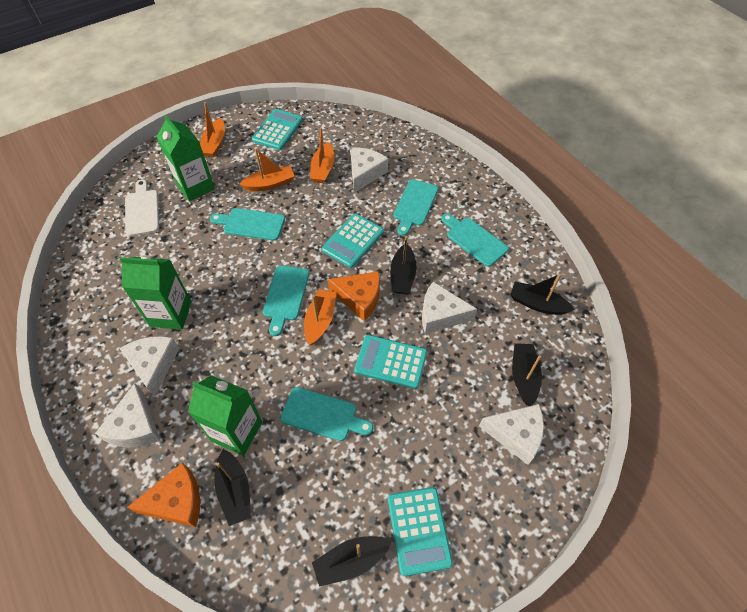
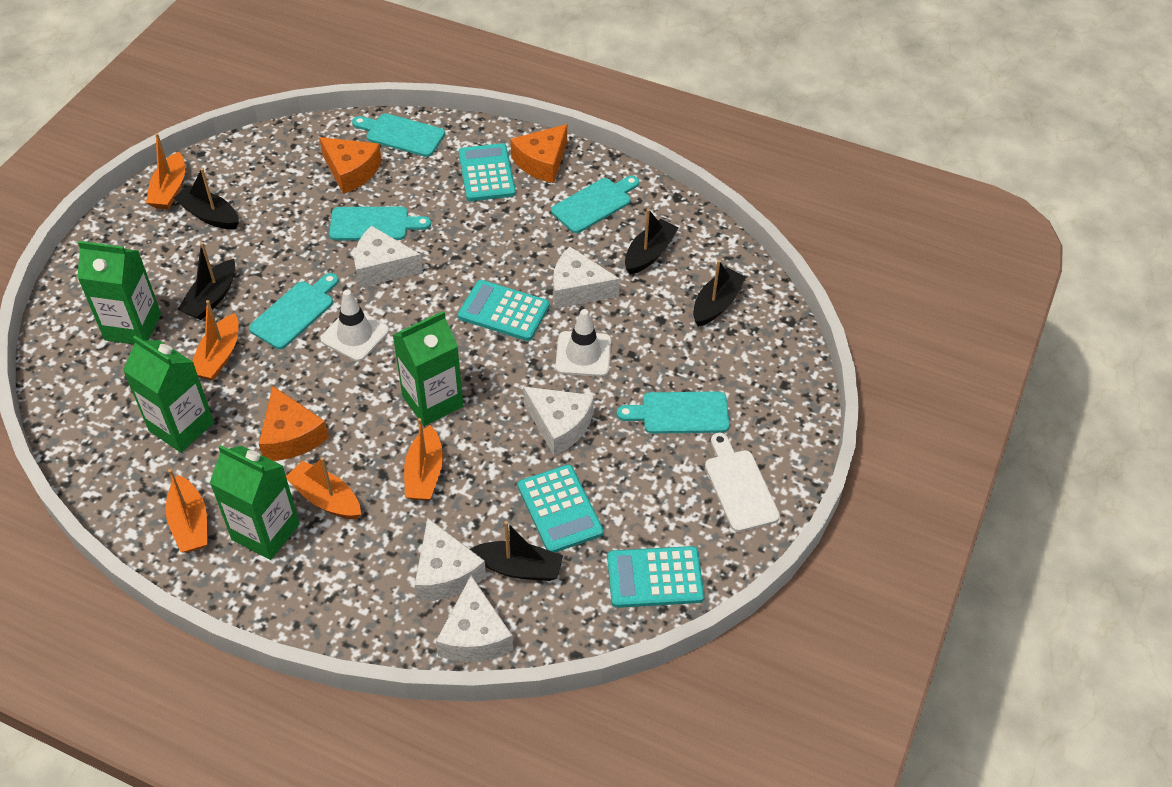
green carton: [119,255,191,330] [156,115,215,201] [188,375,262,456] = 3 -> [77,241,161,344] [123,336,214,453] [210,445,300,560] [393,311,463,426] = 4
orange boat: [200,102,225,157] [239,148,295,191] [304,289,336,345] [310,127,335,183] = 4 -> [146,133,185,210] [166,469,207,552] [193,300,239,380] [286,457,361,519] [404,418,443,501] = 5
orange cheese: [127,462,201,527] [328,271,380,322] = 2 -> [259,386,329,461] [319,137,382,194] [511,124,567,183] = 3
white traffic cone: none = 0 -> [320,289,389,361] [555,309,611,377] = 2

